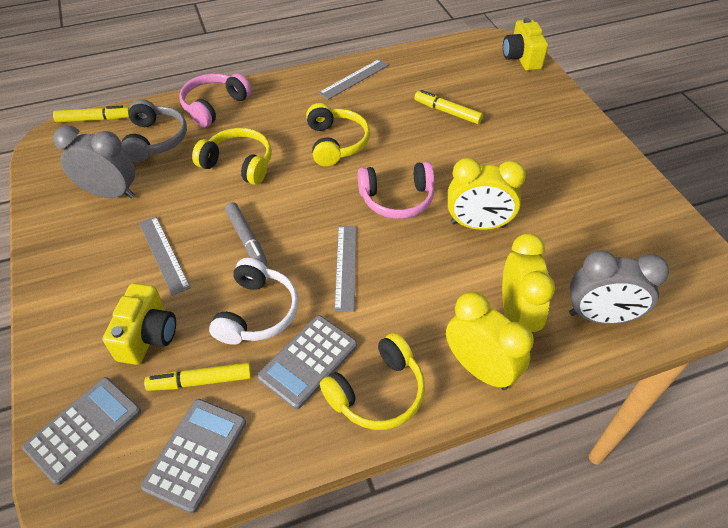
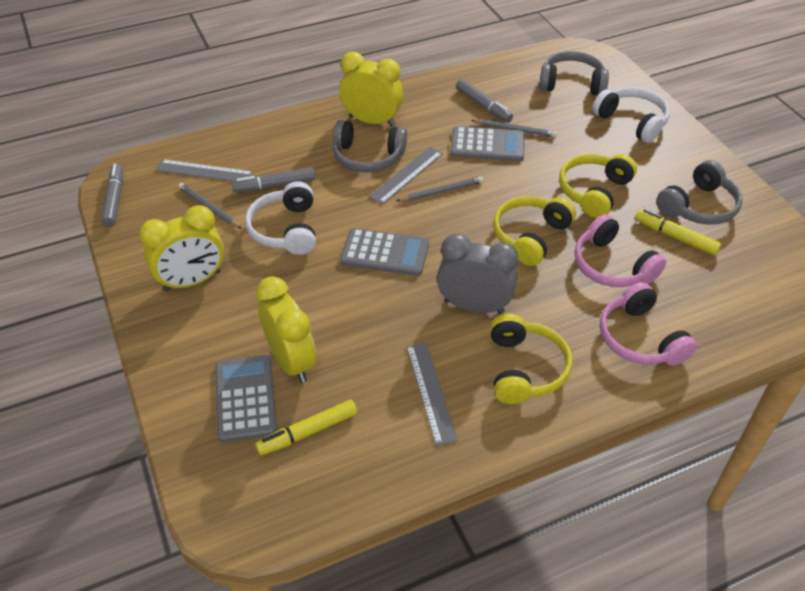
grey clock: [53,125,135,199] [569,250,669,324] = 2 -> [437,233,518,314] = 1
grey headphones: [121,99,187,163] = 1 -> [333,120,407,173] [539,51,609,95] [657,160,742,225] = 3
grey marker: [225,202,267,265] = 1 -> [101,163,123,227] [232,167,315,193] [456,79,513,123] = 3
grey pencil: none = 0 -> [178,183,242,229] [396,177,484,201] [471,119,557,137] = 3
white headphones: [209,258,299,345] = 1 -> [245,181,316,255] [593,87,670,143] = 2
yellow camera: [103,283,176,365] [503,18,548,71] = 2 -> none = 0
yellow marker: [53,106,129,123] [144,362,252,391] [414,90,483,124] = 3 -> [255,400,357,456] [635,209,722,256] = 2

